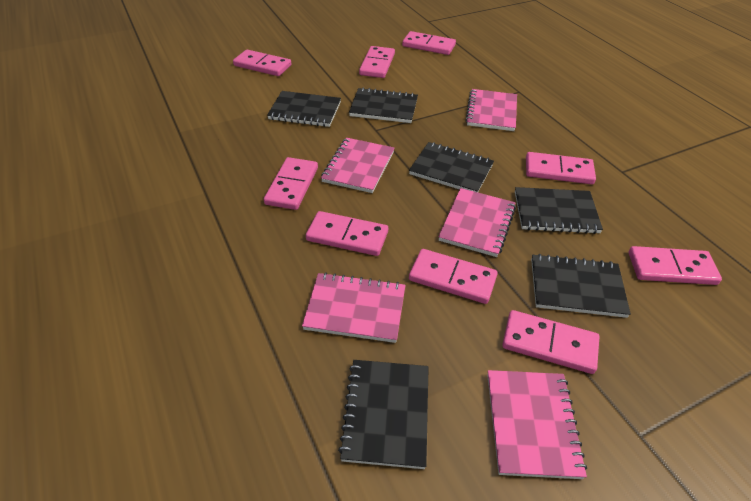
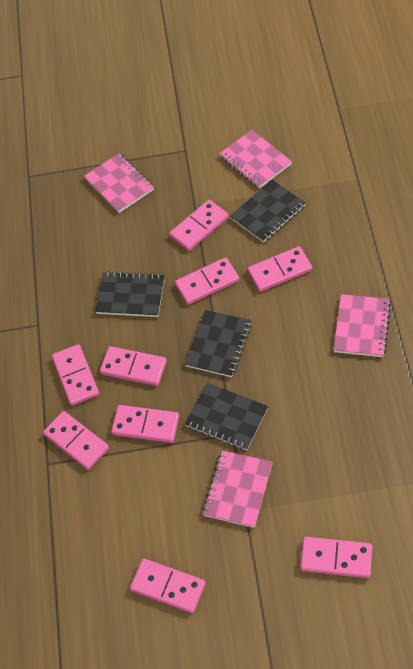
black notebook: [267,91,341,127] [338,360,429,469] [349,87,418,123] [409,142,494,192] [515,187,603,234] [531,254,631,318] = 6 -> [95,271,165,317] [185,310,251,377] [185,383,268,450] [230,180,305,243] = 4
pink notebook: [302,272,405,343] [321,138,394,193] [438,188,516,257] [465,89,517,131] [487,370,587,479] = 5 -> [84,153,154,213] [203,450,273,528] [219,130,292,188] [333,294,391,357] = 4

